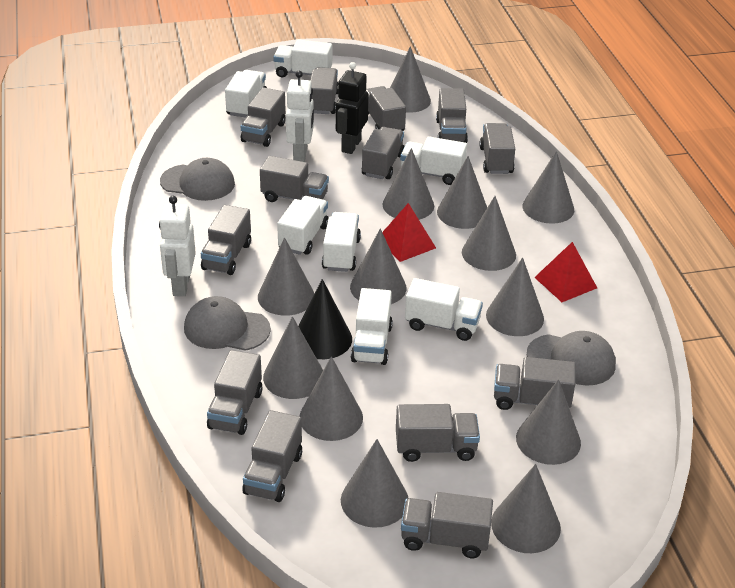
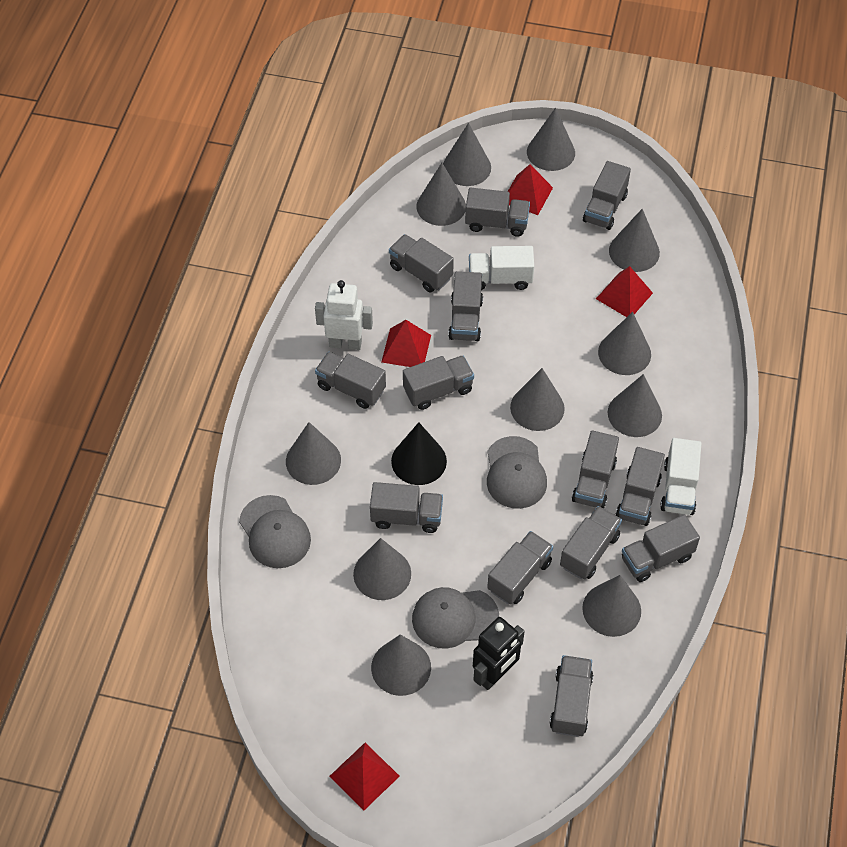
grey cone: [258,237,314,316] [263,316,323,399] [300,356,363,441] [341,439,408,528] [350,228,406,304] [382,148,434,220] [390,46,431,113] [437,156,487,229] [462,196,516,271] [486,257,544,336] [491,464,561,553] [516,379,581,465] [522,151,574,224] = 13 -> [286,422,341,485] [353,538,411,600] [371,634,431,696] [417,163,466,226] [443,123,491,186] [510,368,565,431] [527,108,575,171] [582,575,641,637] [598,312,651,375] [608,374,662,437] [609,209,660,272] = 11
red pyramid: [382,203,436,262] [534,242,597,302] = 2 -> [329,743,400,810] [381,320,431,367] [508,164,553,215] [596,266,653,317] = 4
white robot: [159,196,196,296] [286,71,314,162] = 2 -> [315,280,373,350] = 1
white truck: [225,70,267,118] [273,39,332,77] [277,196,329,255] [322,212,361,272] [351,288,393,365] [400,136,467,185] [405,278,483,341] = 7 -> [469,246,534,290] [660,438,702,515] = 2

